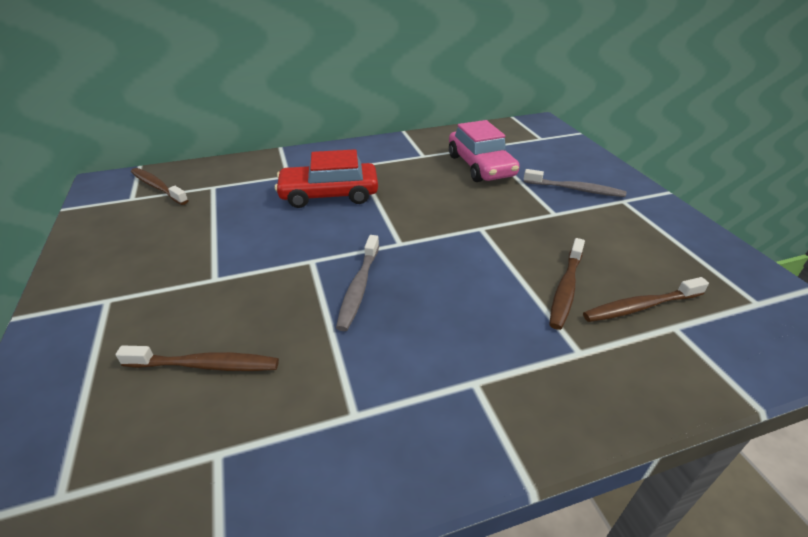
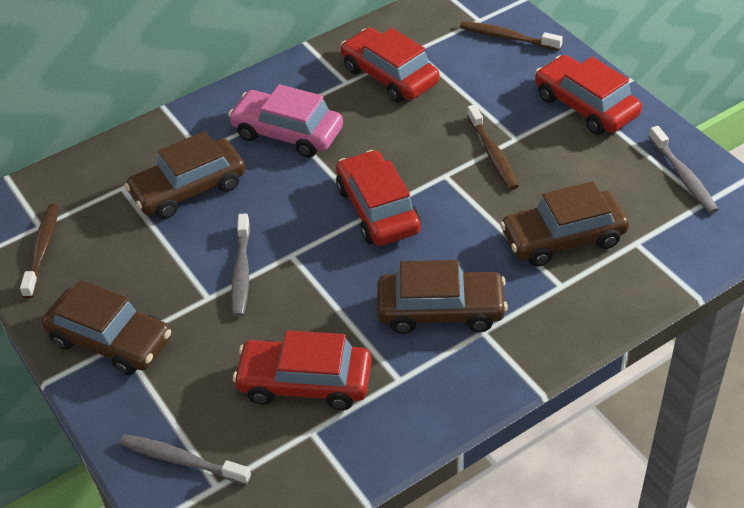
brown car: none = 0 -> [41,280,171,375] [125,131,246,219] [377,260,508,334] [500,181,629,267] = 4
brown toothbrush: [116,345,279,371] [131,168,189,205] [549,238,585,330] [583,277,709,322] = 4 -> [20,204,59,299] [460,21,563,51] [467,105,519,190] = 3
grey toothbrush: [336,235,379,331] [524,169,626,197] = 2 -> [120,434,251,485] [232,213,250,317] [649,126,719,214] = 3
red car: [275,149,378,208] = 1 -> [233,330,372,410] [336,150,421,246] [341,28,439,103] [535,55,642,135] = 4

